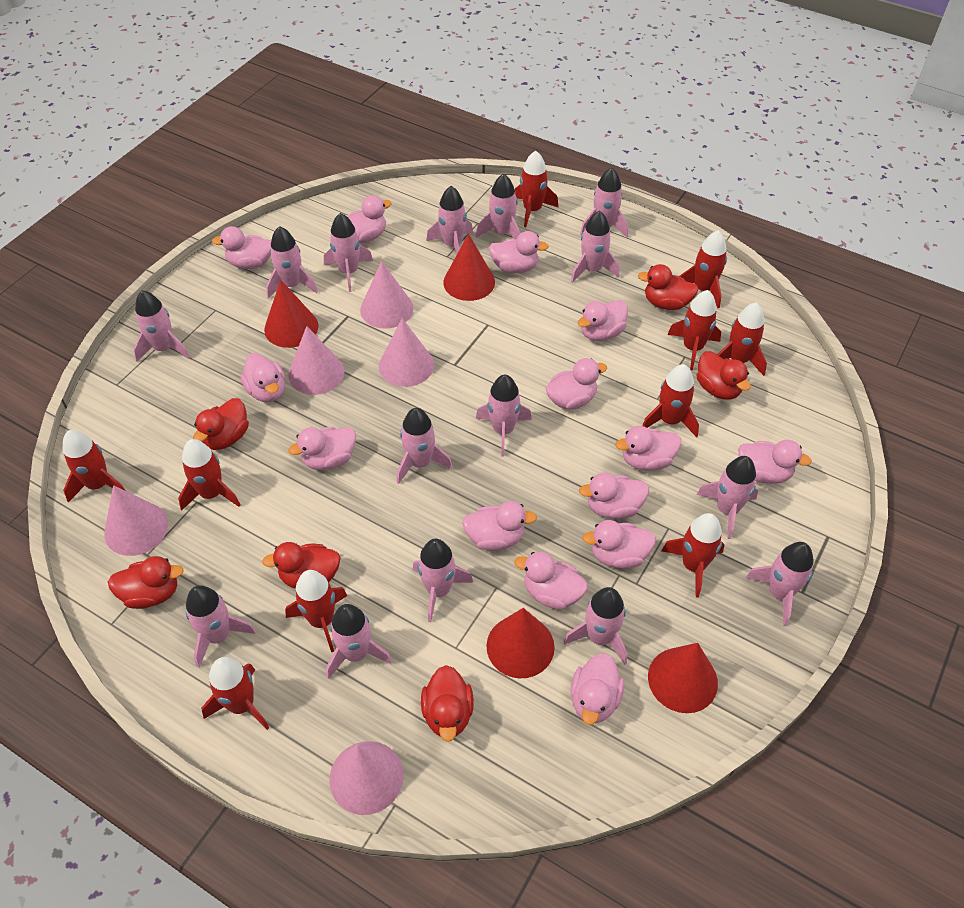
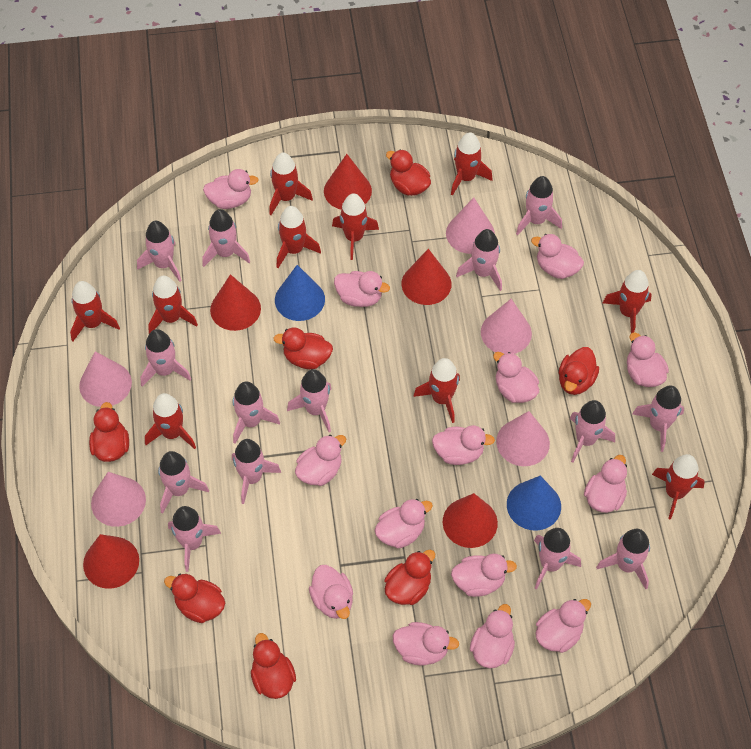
blue cone: none = 0 -> [275,265,325,321] [507,476,561,530] = 2
pink rocket: [133,290,190,362] [186,585,256,668] [266,226,318,299] [324,213,373,292] [326,604,392,680] [397,408,453,484] [413,539,473,622] [426,186,473,255] [476,173,521,239] [476,375,532,457] [564,587,628,665] [571,211,620,283] [580,168,628,238] [697,456,758,539] [746,542,814,626] = 15 -> [137,221,182,282] [141,329,191,387] [158,451,209,514] [168,506,221,572] [202,209,250,267] [232,439,281,504] [233,381,280,444] [287,369,332,432] [456,229,502,291] [516,176,562,235] [534,528,581,589] [570,400,615,463] [596,529,650,589] [633,385,684,452] = 14
red cone: [264,280,318,348] [443,234,495,301] [486,608,555,678] [648,643,718,713] = 4 -> [83,534,139,589] [210,274,261,331] [324,154,372,209] [401,249,451,305] [443,493,498,548] = 5
red duck: [108,556,184,609] [193,398,249,450] [262,542,341,589] [421,665,474,742] [638,264,699,310] [697,351,751,400] = 6 -> [89,402,129,462] [164,574,225,623] [251,633,296,699] [273,328,333,369] [384,550,435,605] [386,149,431,196] [559,347,599,395] = 7

